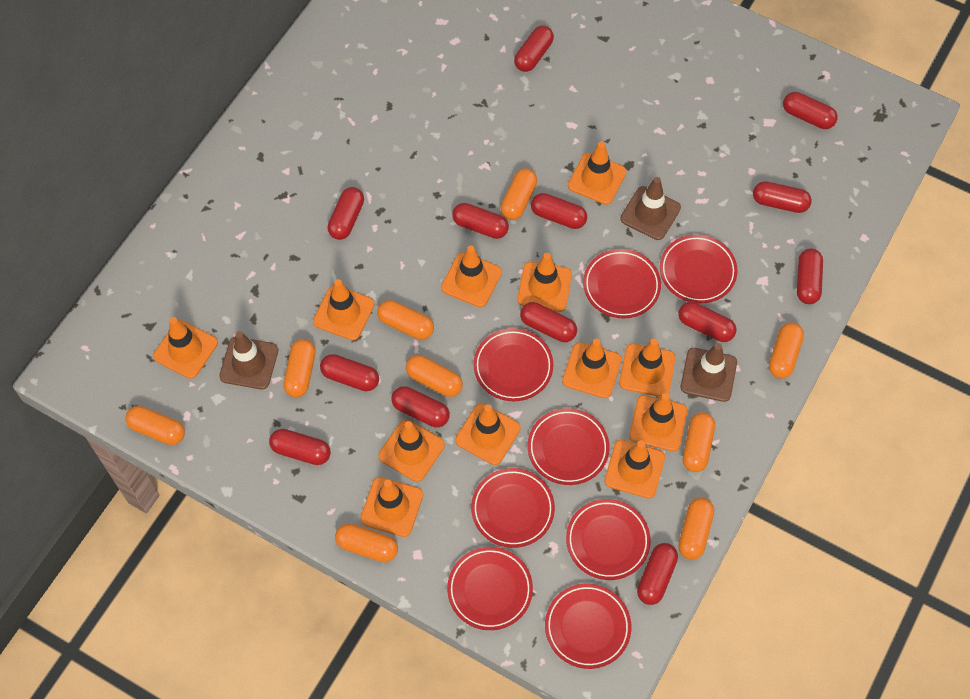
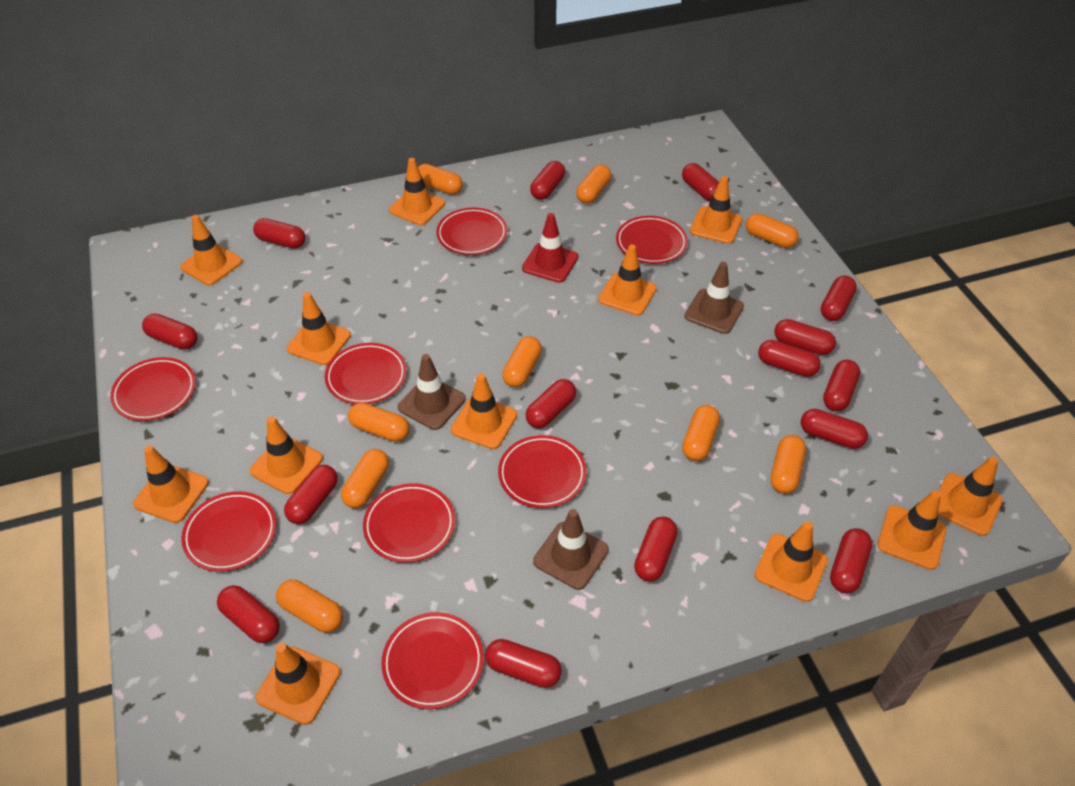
red capsule: [269,429,331,465] [320,354,379,391] [327,187,364,240] [391,386,450,427] [452,203,509,239] [514,26,554,72] [520,302,577,342] [531,193,587,229] [637,543,678,605] [679,302,736,342] [753,181,812,213] [783,92,838,129] [797,249,823,304] = 13 -> [142,314,198,349] [217,585,280,643] [253,218,305,249] [284,465,338,524] [485,639,562,688] [525,379,576,428] [530,161,565,200] [634,516,678,582] [682,163,719,201] [758,340,821,377] [774,319,836,355] [801,409,868,449] [821,276,857,321] [823,360,860,411] [830,528,872,593] = 15
red traffic cone: none = 0 -> [522,213,579,283] = 1

